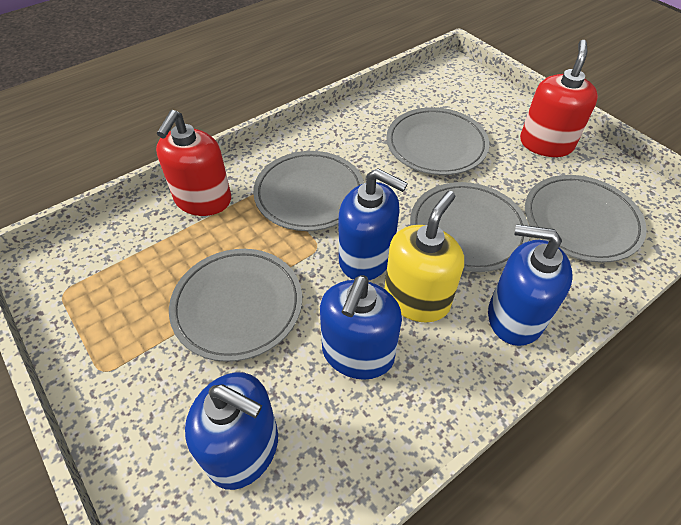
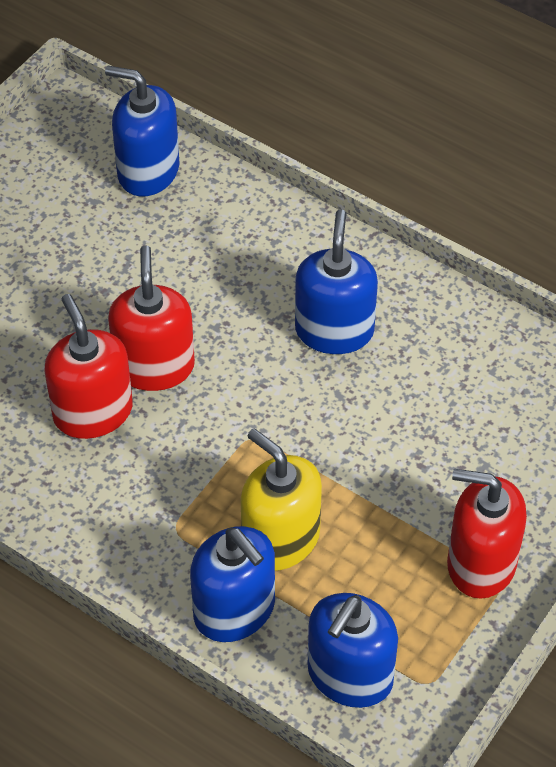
grey plate: [169,249,302,362] [253,151,364,231] [386,107,489,175] [410,182,529,272] [525,175,647,263] = 5 -> none = 0
red soap dispenser: [156,110,231,216] [520,40,598,157] = 2 -> [44,294,133,439] [108,245,195,391] [447,469,527,599] = 3

